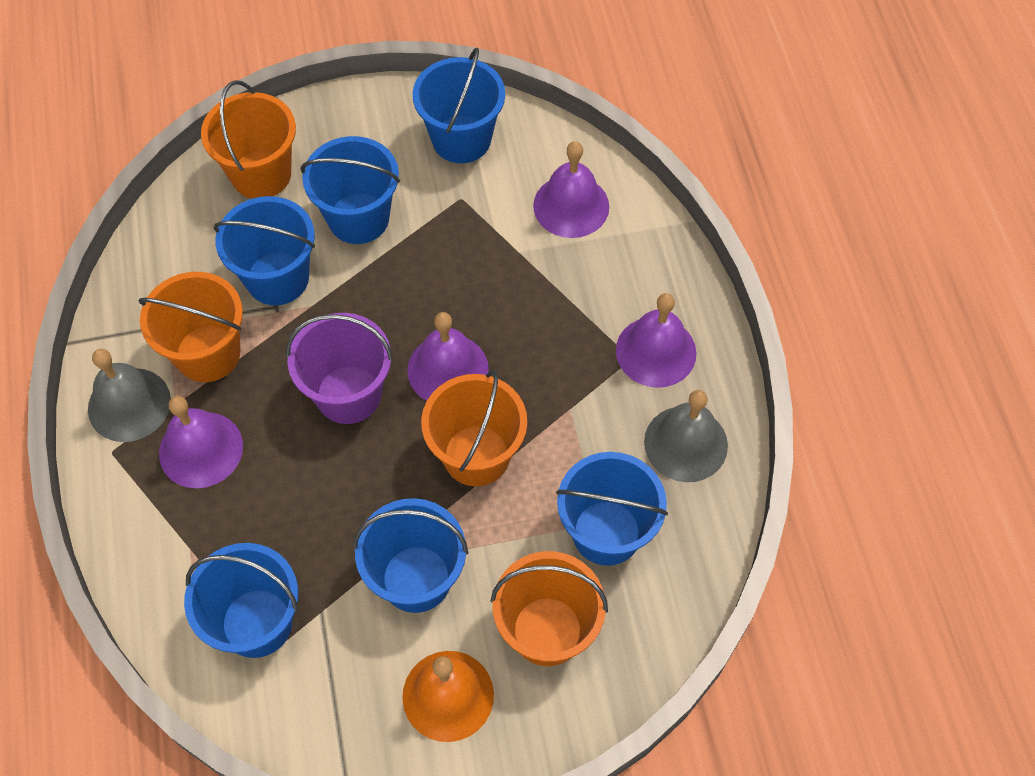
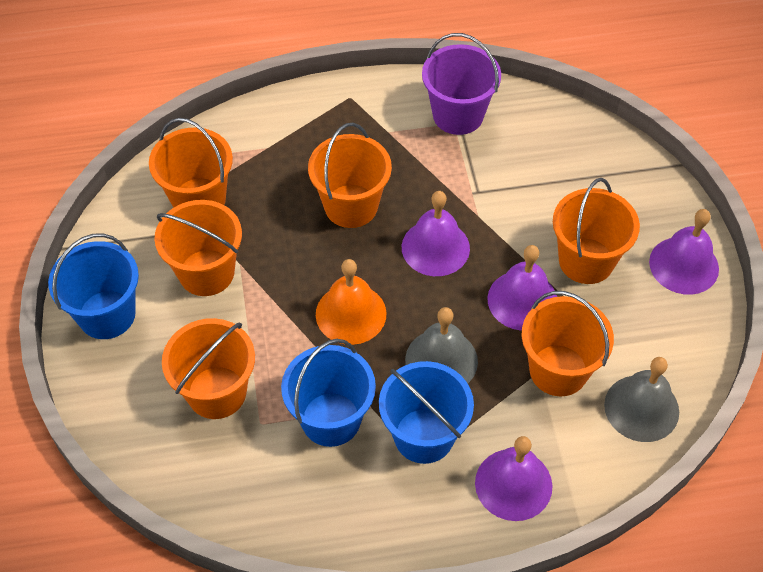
blue bucket: [184,543,298,658] [214,196,315,305] [301,136,400,244] [353,498,468,613] [412,48,505,163] [556,452,668,566] = 6 -> [48,233,139,339] [281,339,376,447] [379,361,474,464] = 3
orange bucket: [139,272,243,382] [201,80,296,199] [421,370,527,486] [490,551,608,666] = 4 -> [149,118,233,208] [154,200,242,296] [162,318,255,419] [308,123,392,228] [522,291,614,396] [553,178,640,284] = 6

